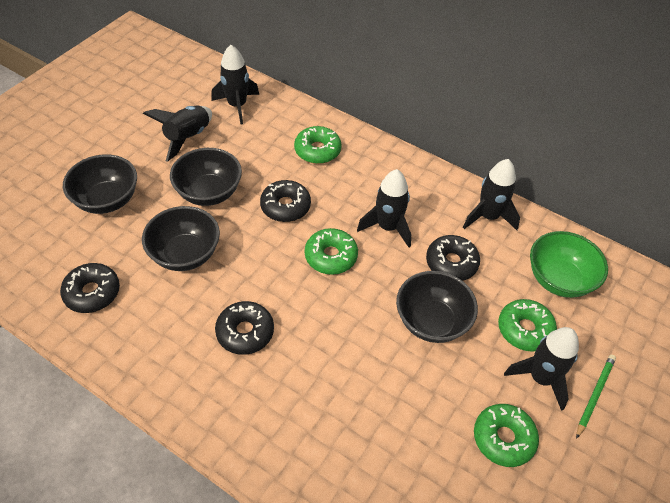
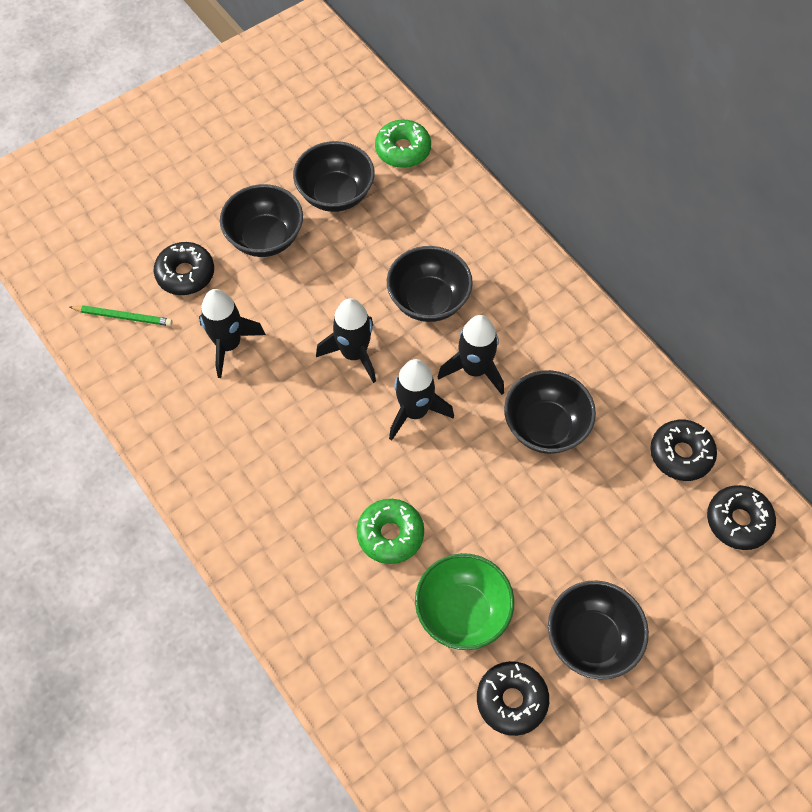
black bowl: [63,154,137,214] [142,206,220,271] [170,148,242,206] [396,271,478,343] = 4 -> [220,184,303,257] [293,141,375,212] [387,246,473,322] [504,370,596,454] [548,581,649,680] = 5
black rocket: [143,105,212,162] [212,45,259,124] [357,169,411,247] [463,159,520,230] [504,327,579,411] = 5 -> [199,289,266,378] [316,298,376,383] [389,359,454,441] [438,315,504,395] = 4
green donut: [294,126,342,164] [305,228,358,275] [474,404,539,467] [498,299,557,352] = 4 -> [357,499,424,564] [375,120,431,168] = 2

